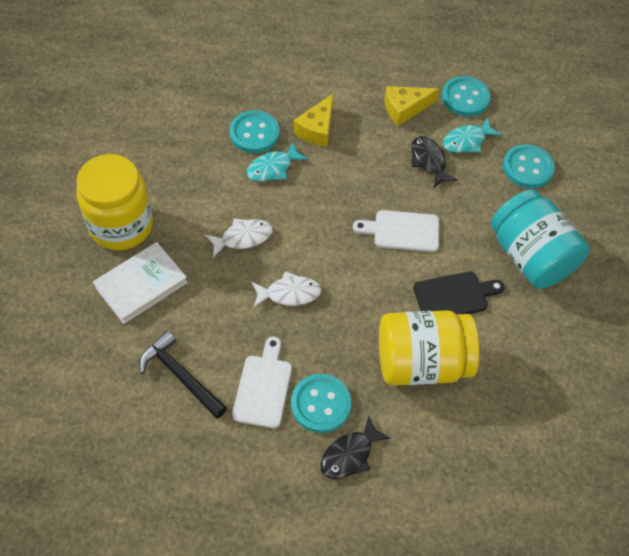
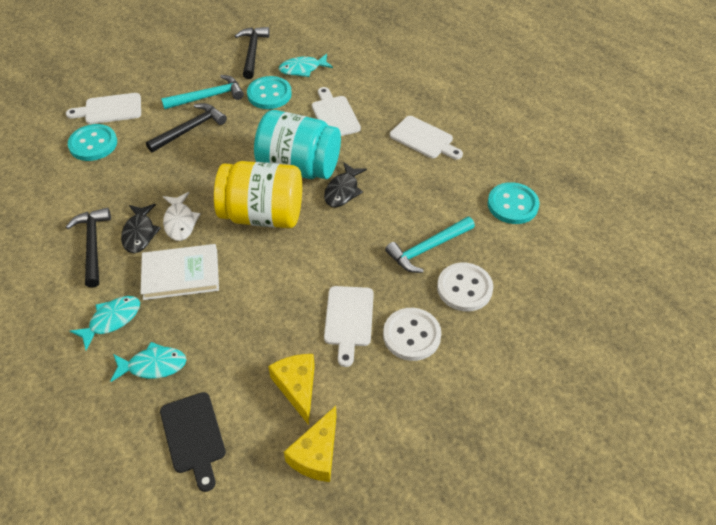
black hammer: [139,331,227,419] = 1 -> [66,208,111,288] [146,103,227,153] [235,27,270,79] = 3
turquoise button: [230,110,280,153] [291,374,351,433] [442,76,491,116] [503,144,555,188] = 4 -> [68,124,117,161] [247,76,292,109] [488,182,539,224] = 3
turquoise fish: [246,142,308,182] [443,118,502,153] = 2 -> [70,296,140,350] [110,342,187,382] [279,54,333,77] = 3
turquoise hammer: none = 0 -> [161,75,244,109] [385,217,475,273] = 2
white button: none = 0 -> [383,308,442,361] [437,263,493,311] = 2
white cutting board: [232,337,292,428] [353,210,439,252] = 2 -> [66,93,141,124] [312,87,361,136] [324,286,374,367] [390,116,463,160] = 4
white fish: [205,218,273,258] [251,271,321,308] = 2 -> [163,192,201,241] = 1
yellow jar: [76,154,153,250] [379,310,479,386] = 2 -> [214,161,302,228] = 1

